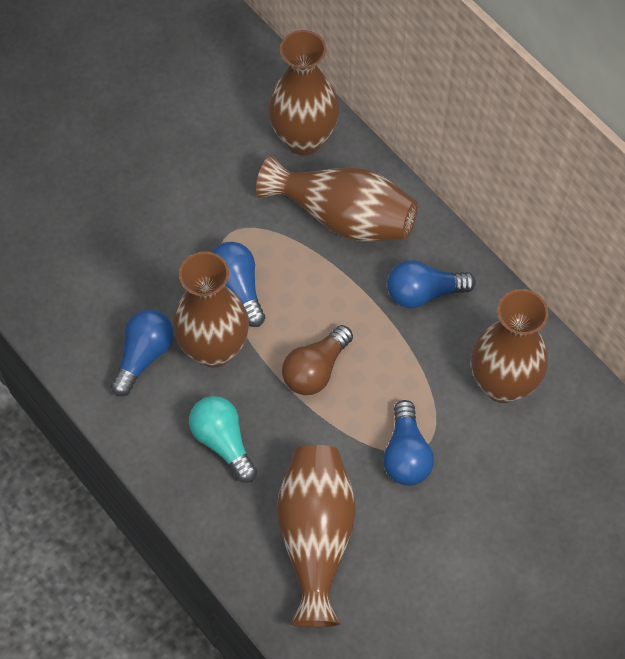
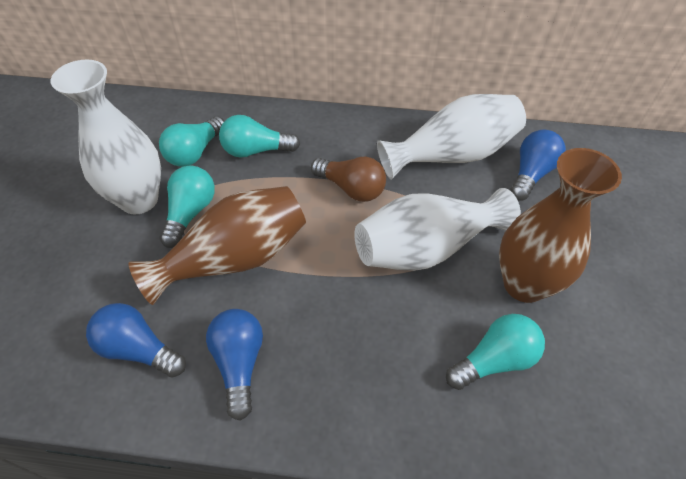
blue light bulb: [111,310,174,396] [212,242,265,327] [383,400,434,486] [387,260,476,308] = 4 -> [86,303,186,378] [206,309,263,421] [510,130,566,200] = 3
brown vase: [173,252,249,368] [256,156,418,241] [268,30,339,155] [277,445,356,627] [471,289,549,403] = 5 -> [128,186,306,305] [499,148,622,303] = 2
turquoise light bulb: [189,396,257,483] = 1 -> [159,116,224,167] [160,166,215,248] [219,115,300,158] [446,314,545,390] = 4
white vase: none = 0 -> [51,60,161,214] [354,188,521,271] [377,94,526,180] = 3

